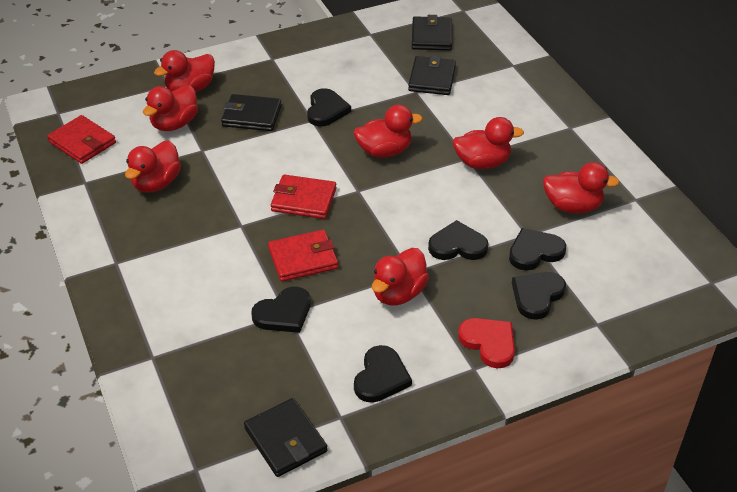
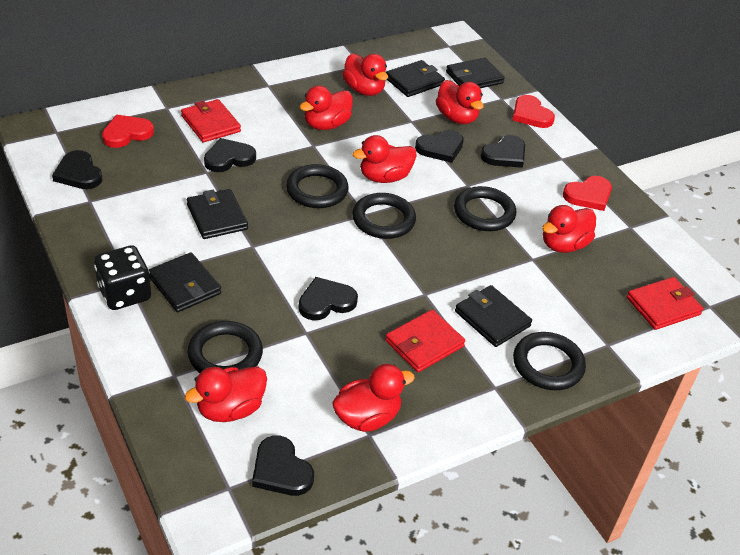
black dice: none = 0 -> [94,245,151,310] = 1
black ring: none = 0 -> [187,321,263,373] [286,164,349,208] [352,193,416,239] [454,186,516,231] [513,332,586,390] = 5
black wallet: [221,94,282,131] [244,398,327,477] [408,55,456,95] [412,15,452,51] = 4 -> [149,252,221,312] [187,189,248,239] [386,60,445,97] [446,58,505,88] [455,285,532,347] = 5
red heart: [458,318,515,368] = 1 -> [102,115,154,148] [513,95,555,128] [563,176,612,211] = 3

